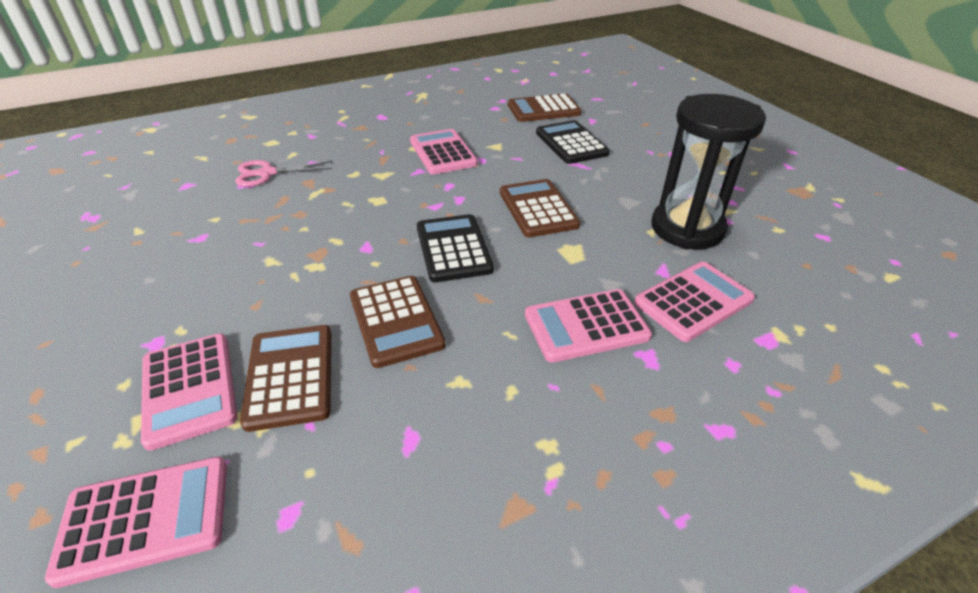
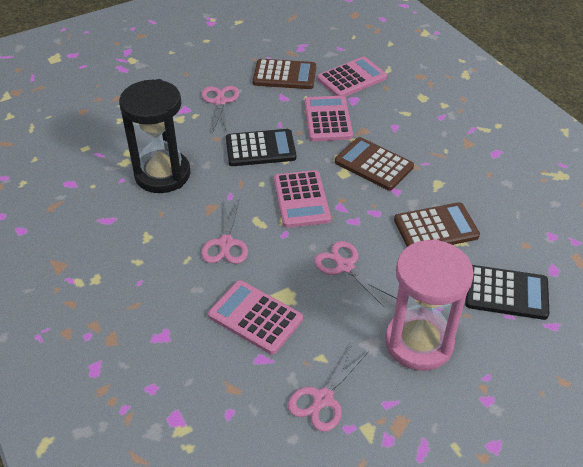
brown calculator: [240,325,331,432] [350,276,446,368] [500,179,580,237] [508,93,582,122] = 4 -> [253,59,316,89] [335,137,414,191] [394,202,480,247] = 3
pink calculator: [45,457,227,588] [141,334,238,451] [410,129,478,174] [525,289,652,363] [634,262,755,342] = 5 -> [208,280,303,354] [274,170,331,228] [305,96,353,141] [317,57,387,97] = 4
pink hourglass: none = 0 -> [385,239,474,371] = 1
pink scissors: [235,160,332,187] = 1 -> [201,200,248,264] [202,86,240,133] [288,344,369,432] [314,241,397,308] = 4

